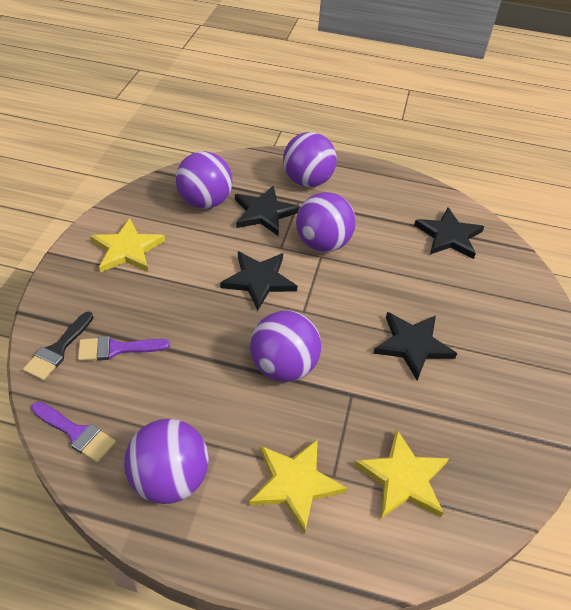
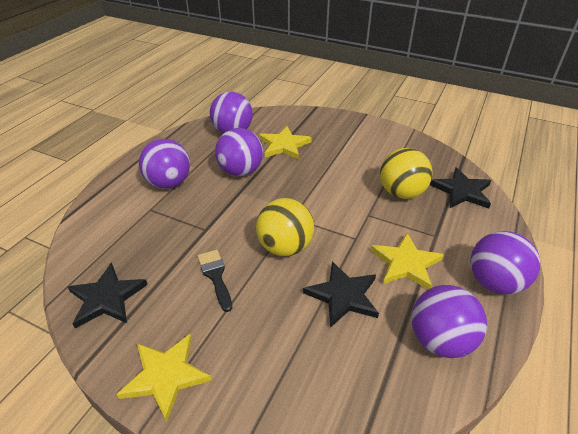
black star: [220,251,297,311] [235,186,300,236] [373,312,457,380] [414,207,484,259] = 4 -> [68,263,148,329] [303,261,379,328] [430,167,491,209] = 3
purple brush: [31,402,116,463] [78,336,170,361] = 2 -> none = 0
yellow ball: none = 0 -> [256,198,314,256] [380,148,432,199] = 2

